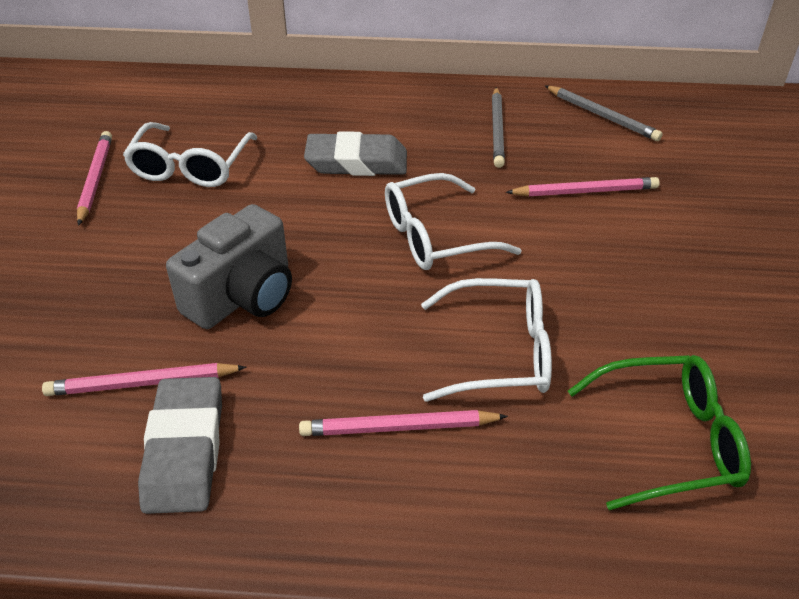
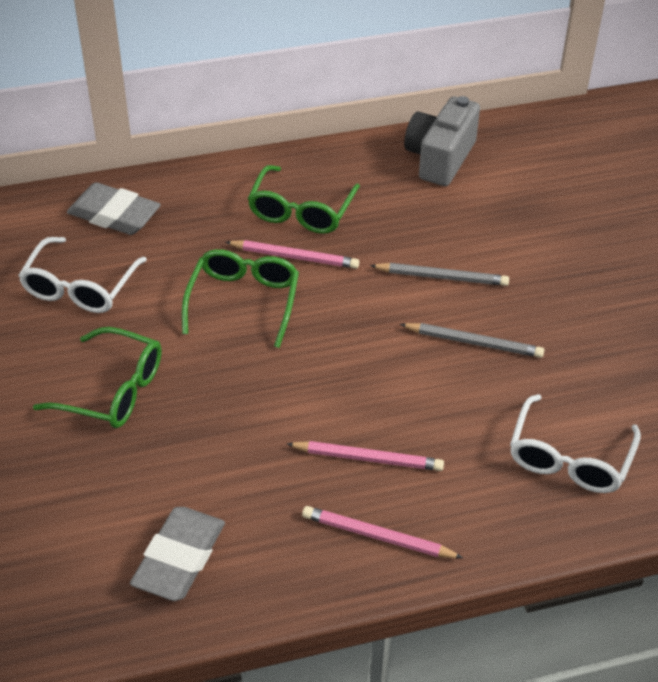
green glasses: [568,355,751,510] = 1 -> [33,327,162,428] [182,249,299,348] [248,165,360,234] = 3
pink pencil: [42,363,247,396] [77,131,112,226] [299,410,508,436] [506,177,659,197] = 4 -> [225,240,359,269] [287,441,444,471] [302,506,463,558] = 3
white glasses: [123,122,257,187] [385,173,522,270] [421,278,552,402] = 3 -> [18,237,147,313] [510,394,641,493] = 2

